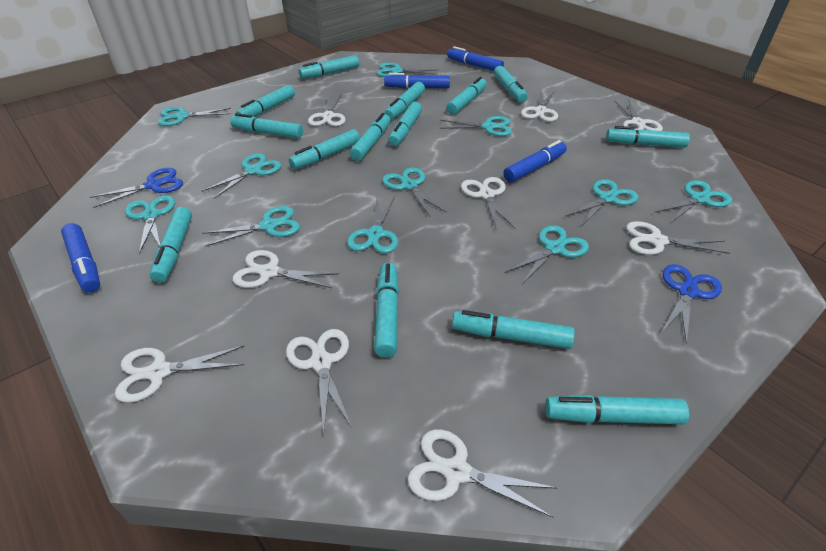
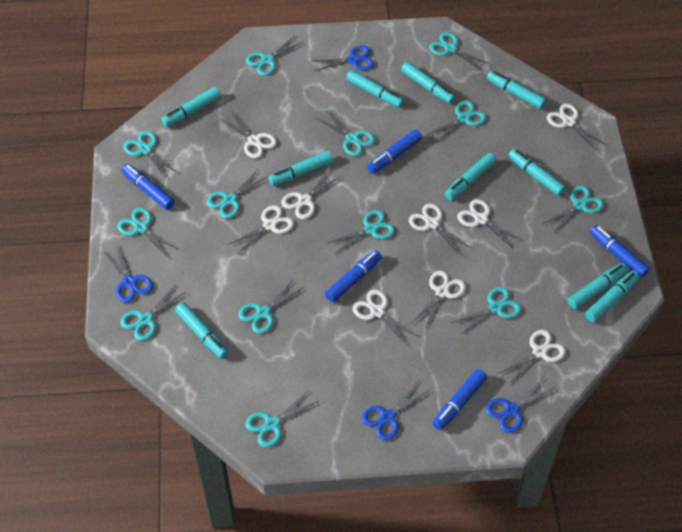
blue marker: [61,223,100,293] [384,73,450,88] [447,46,504,71] [503,140,567,182] = 4 -> [122,164,175,210] [325,250,382,302] [367,129,422,174] [432,369,487,430] [590,225,650,278] = 5
blue scissors: [90,168,183,208] [661,264,722,344] = 2 -> [103,244,153,303] [311,45,374,71] [361,382,430,440] [486,377,556,433] = 4
turquoise marker: [150,207,192,283] [230,113,303,139] [236,85,295,117] [289,129,360,170] [299,55,359,79] [349,113,391,161] [374,263,399,358] [385,82,425,120] [388,102,422,146] [446,77,487,115] [452,310,575,349] [494,66,528,103] [545,395,689,424] [606,126,690,148] = 14 -> [161,87,221,127] [175,302,229,359] [269,151,333,186] [346,70,404,108] [401,62,455,104] [444,153,496,200] [487,71,546,109] [508,149,566,196] [567,263,628,309] [585,271,640,322] = 10
turquoise scissors: [125,195,175,254] [158,107,231,126] [202,153,282,199] [202,206,300,247] [347,197,398,253] [377,62,437,77] [382,168,447,216] [440,116,512,136] [505,225,589,284] [565,179,639,226] [654,180,732,223] = 11 -> [117,208,178,257] [120,284,186,341] [123,131,178,179] [206,171,268,219] [238,279,304,334] [245,391,318,447] [246,36,303,76] [317,110,375,156] [328,210,395,254] [427,101,487,143] [429,32,489,71] [452,287,521,335] [543,186,604,233] = 13

